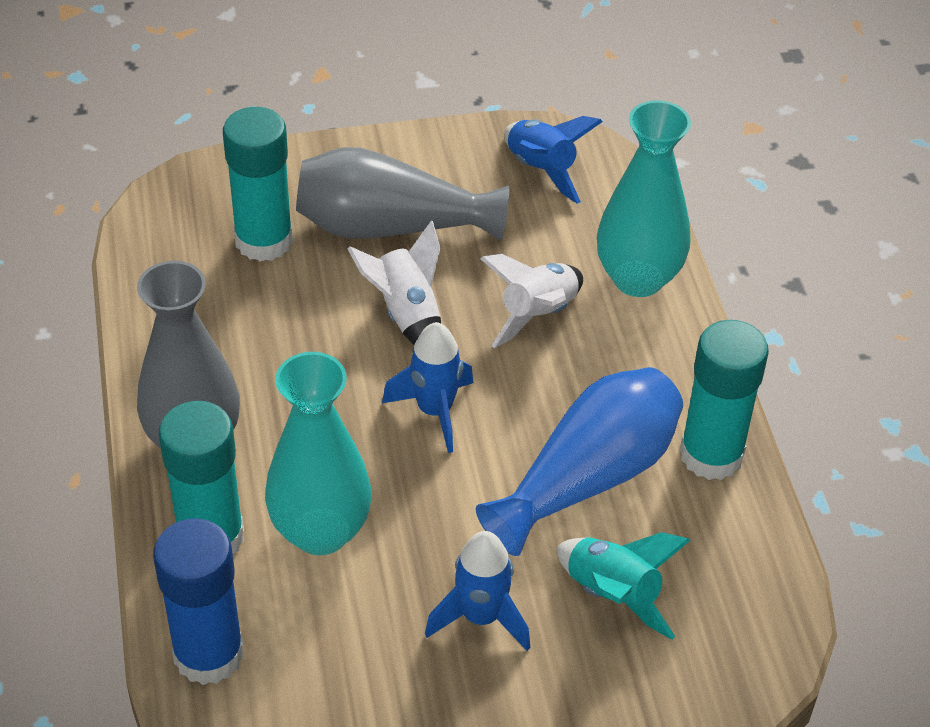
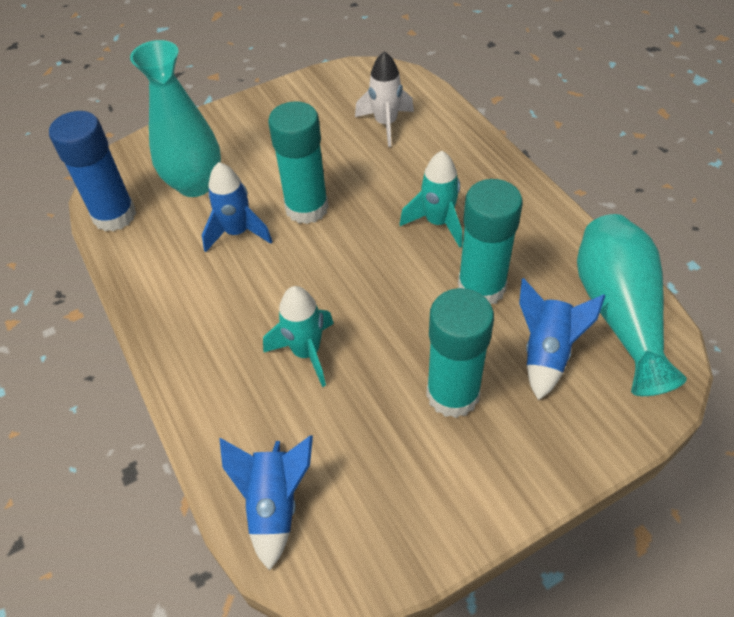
blue vase: [476,367,683,556] = 1 -> none = 0
grey vase: [137,261,240,449] [296,147,509,241] = 2 -> none = 0
turquoise rocket: [557,532,691,640] = 1 -> [263,286,334,387] [400,151,462,248] = 2
white rocket: [347,220,441,345] [480,254,583,348] = 2 -> [355,51,414,147] = 1

